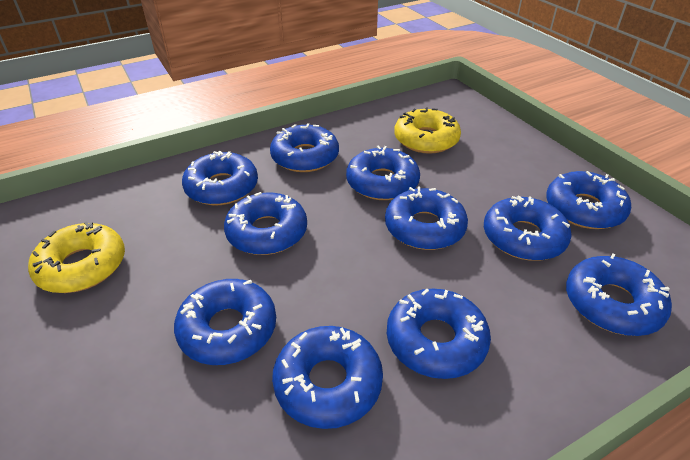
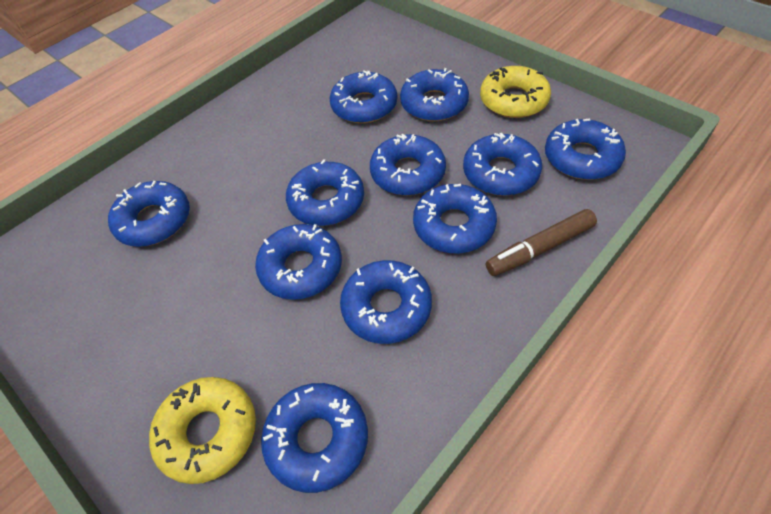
brown marker: none = 0 -> [486,209,597,276] = 1

